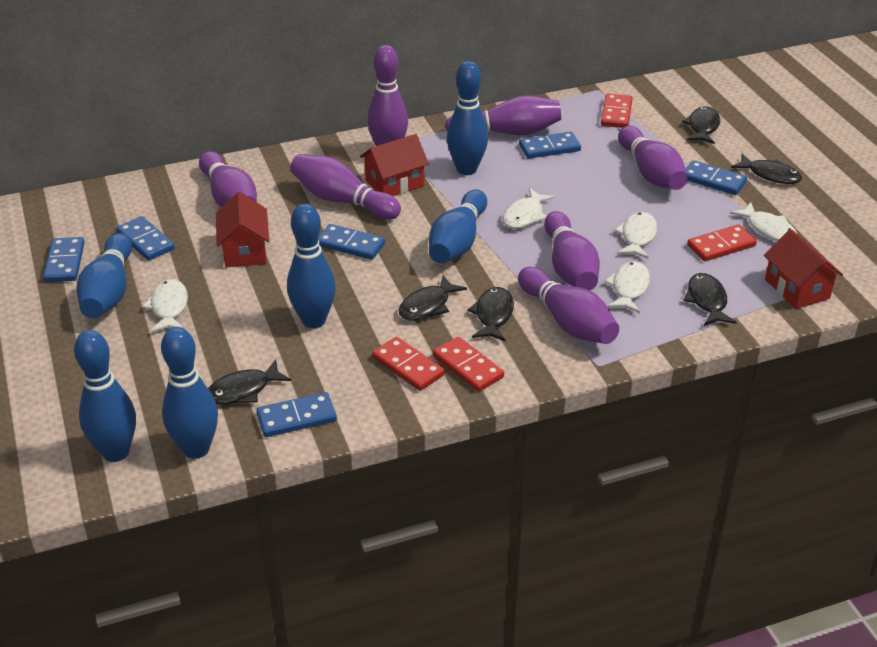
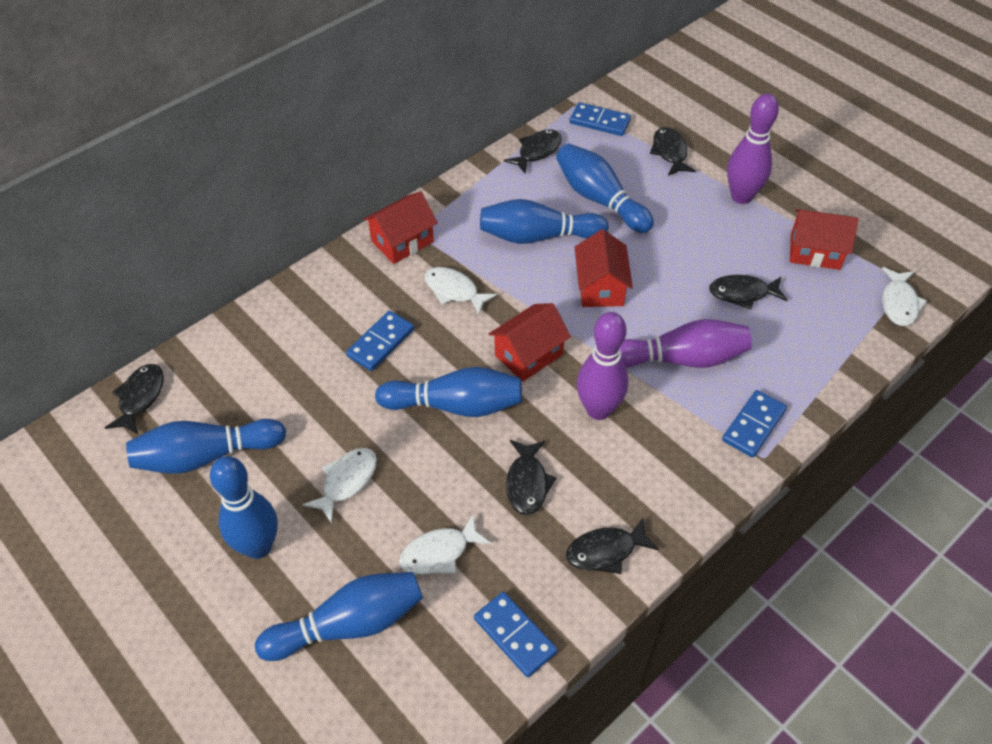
blue domino: [43,237,85,282] [116,216,175,261] [256,392,337,437] [318,224,385,260] [519,132,581,159] [685,160,747,195] = 6 -> [346,311,414,371] [474,592,558,678] [570,102,631,136] [722,390,787,458] = 4
purple bowling pin: [199,151,257,208] [290,154,401,220] [368,45,408,146] [445,96,561,136] [518,267,619,344] [544,211,600,291] [618,126,688,190] = 7 -> [577,312,628,420] [620,319,752,368] [727,94,779,204] = 3
red domino: [372,337,445,391] [433,336,504,392] [601,93,633,128] [687,224,757,261] = 4 -> none = 0
red house: [216,192,269,268] [360,134,429,196] [764,229,843,309] = 3 -> [363,192,438,264] [489,303,571,382] [574,229,633,307] [790,209,859,270] = 4
white fish: [142,279,188,332] [503,188,555,229] [604,261,650,313] [614,212,658,259] [730,202,797,241] = 5 -> [303,448,377,523] [399,513,491,575] [424,267,497,314] [882,267,927,326] = 4

